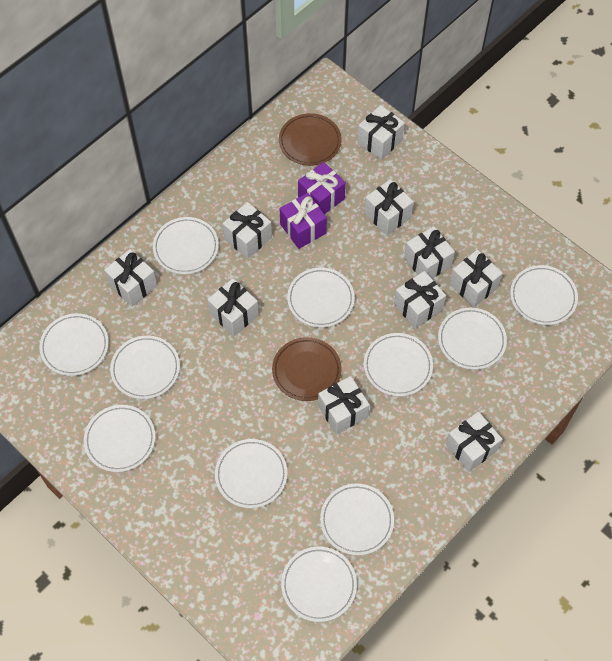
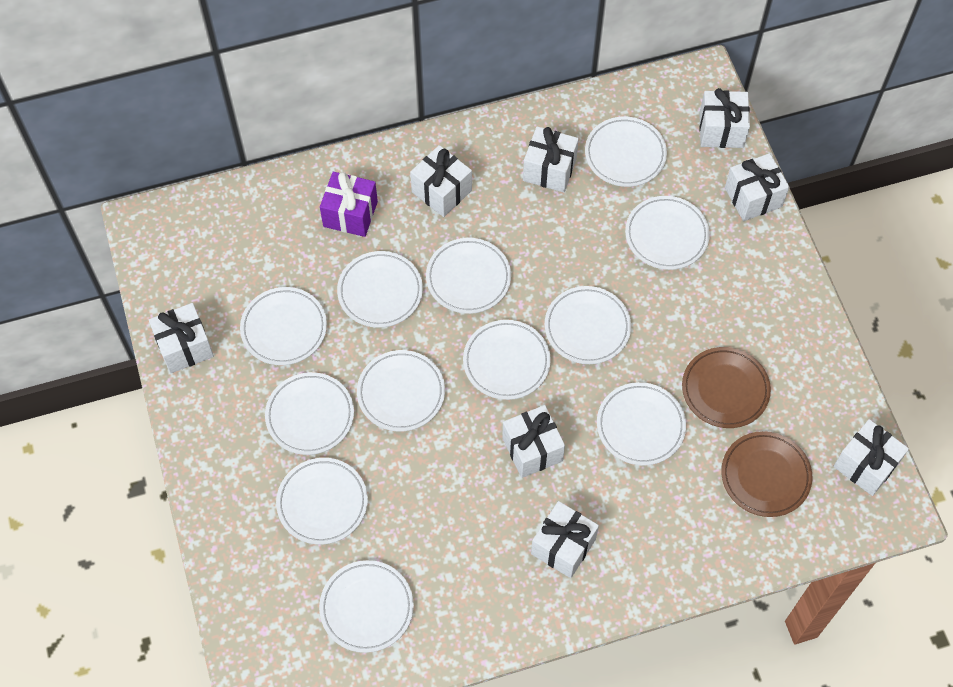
purple gift: [280,193,327,249] [298,162,346,214] = 2 -> [320,172,378,237] = 1
white gift: [104,249,157,307] [207,278,259,337] [222,202,272,259] [318,376,370,435] [357,105,405,160] [364,179,414,235] [394,271,446,328] [404,226,455,279] [446,412,502,472] [449,250,503,307] = 10 -> [149,303,214,373] [410,145,472,217] [502,405,565,478] [523,126,579,193] [531,501,599,578] [699,88,750,148] [725,153,789,221] [833,419,909,496] = 8
white plate: [39,314,109,376] [84,405,156,472] [110,336,180,399] [153,217,219,274] [215,439,287,508] [281,547,357,622] [287,268,355,328] [320,483,394,555] [364,333,433,397] [438,308,507,370] [510,265,578,325] = 11 -> [240,287,327,365] [265,372,354,455] [276,458,368,545] [319,560,414,653] [337,251,423,328] [357,350,445,431] [426,238,511,314] [463,320,551,400] [545,286,631,364] [585,117,667,187] [597,382,686,466] [625,196,710,270] = 12

